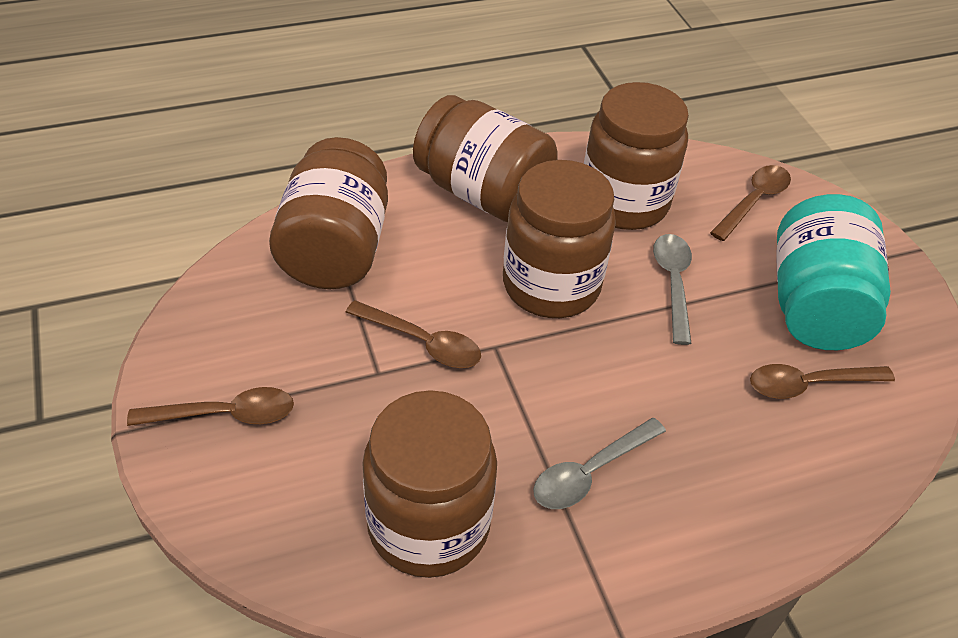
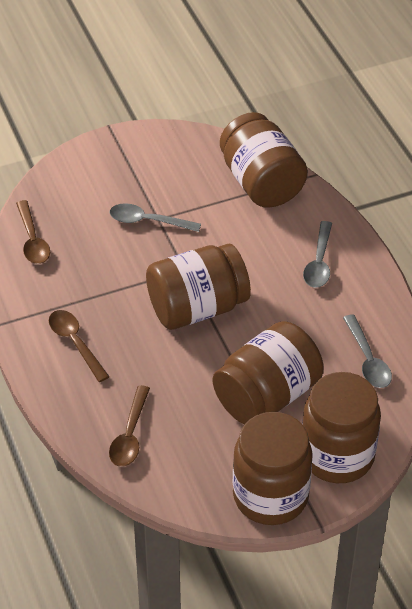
brown spoon: [127,387,294,426] [346,300,481,368] [710,165,791,241] [750,364,895,399] = 4 -> [16,200,50,264] [49,310,110,382] [109,385,150,467] = 3
grey spoon: [533,418,666,509] [653,234,692,345] = 2 -> [110,203,201,232] [303,221,332,288] [343,314,392,388] = 3
turquoise jar: [776,194,891,350] = 1 -> none = 0

